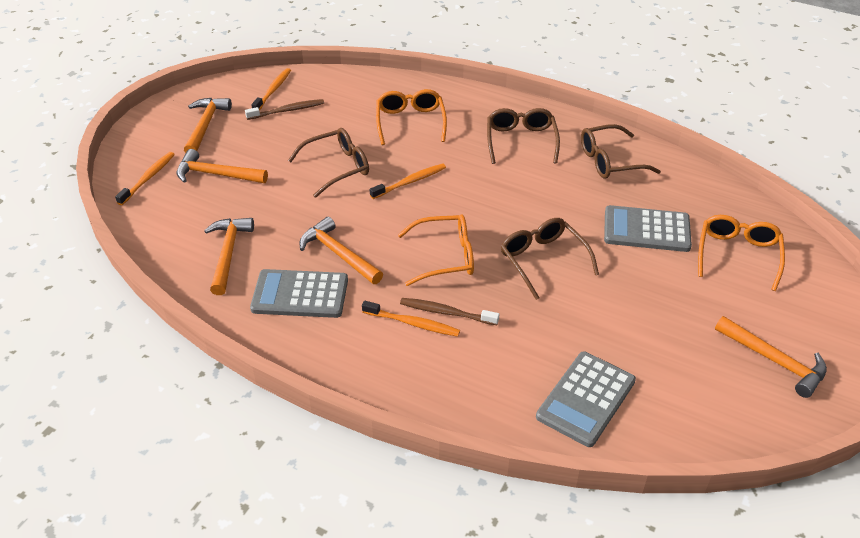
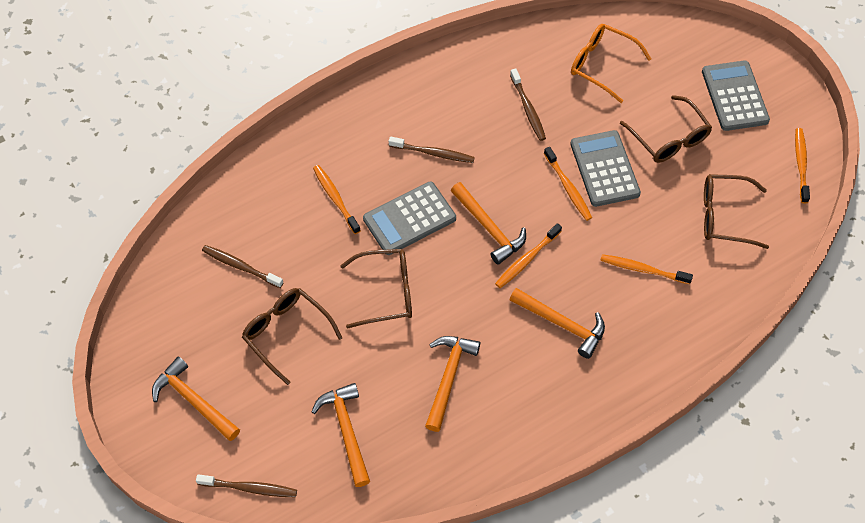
brown toothbrush: [245,99,324,120] [400,298,499,325] = 2 -> [196,474,297,497] [202,245,284,288] [389,137,475,163] [510,68,546,141] = 4
orange glasses: [376,89,447,145] [398,214,474,286] [698,215,785,291] = 3 -> [571,24,652,103] = 1
orange toothbrush: [115,152,175,205] [251,68,291,110] [362,301,460,337] [370,164,446,199] = 4 -> [313,165,361,234] [495,223,562,288] [544,147,592,221] [600,254,693,284] [795,128,810,204] = 5

